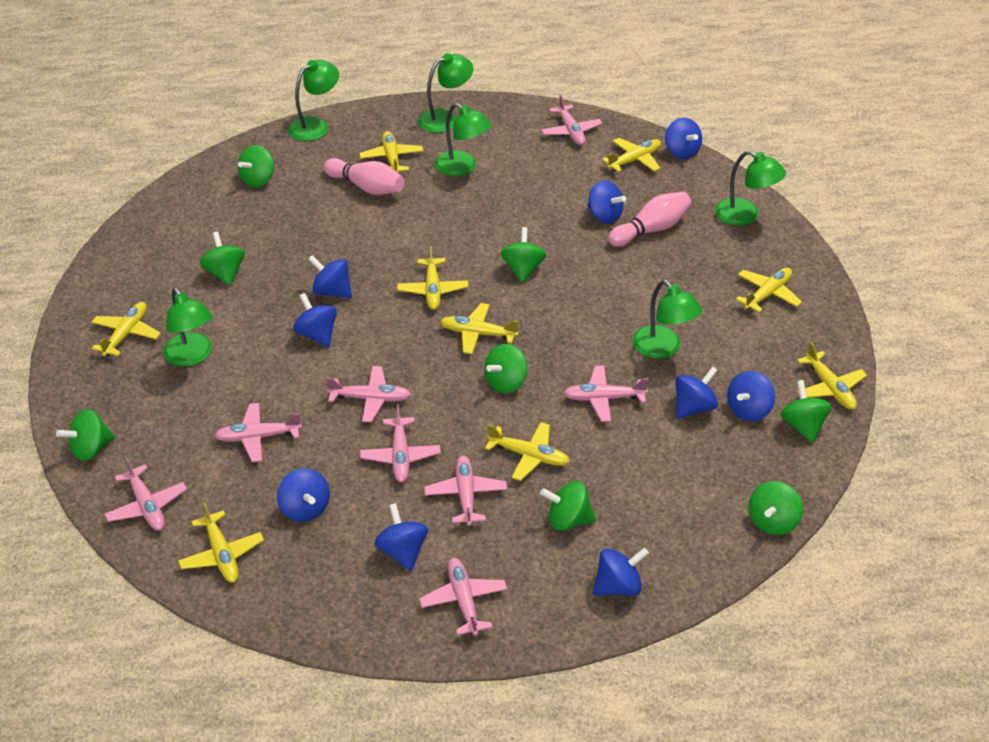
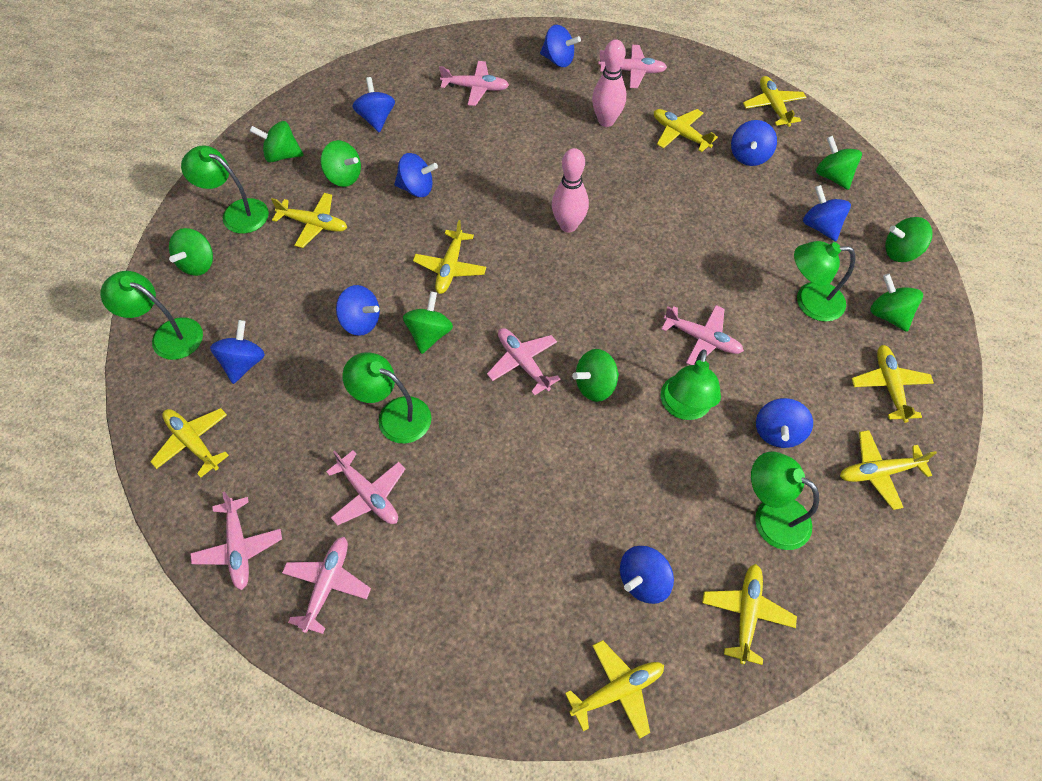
pink plane: [104,457,187,531] [214,403,302,462] [326,366,411,422] [360,405,441,482] [419,557,507,636] [424,455,507,526] [541,95,602,145] [564,366,649,422] = 8 -> [190,491,282,590] [282,537,371,634] [326,450,405,526] [439,61,509,106] [487,328,560,396] [598,45,667,88] [661,305,744,365] = 7

